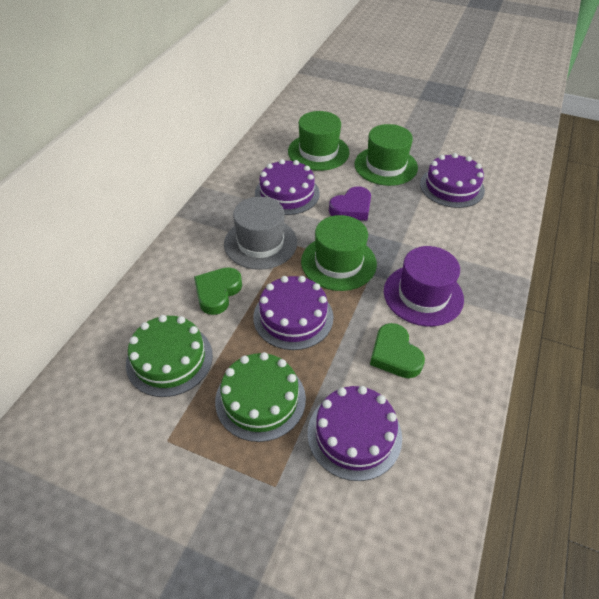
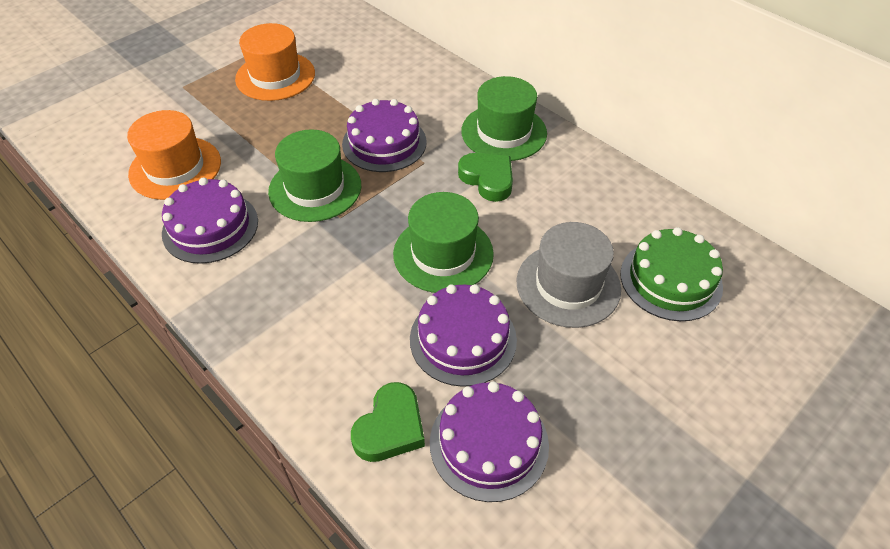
green cake: [126,315,213,397] [215,352,306,442] = 2 -> [620,227,723,321] = 1
orange hat: none = 0 -> [127,110,221,200] [235,23,315,101] = 2
purple hat: [384,246,464,326] = 1 -> none = 0
purple heart: [329,186,371,220] = 1 -> none = 0

